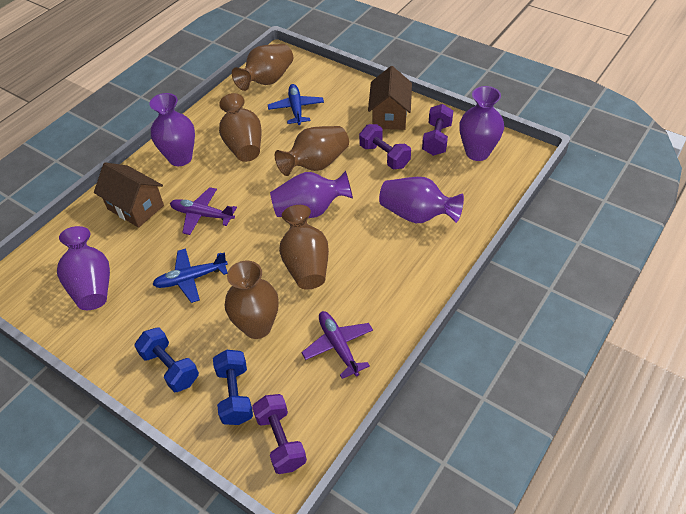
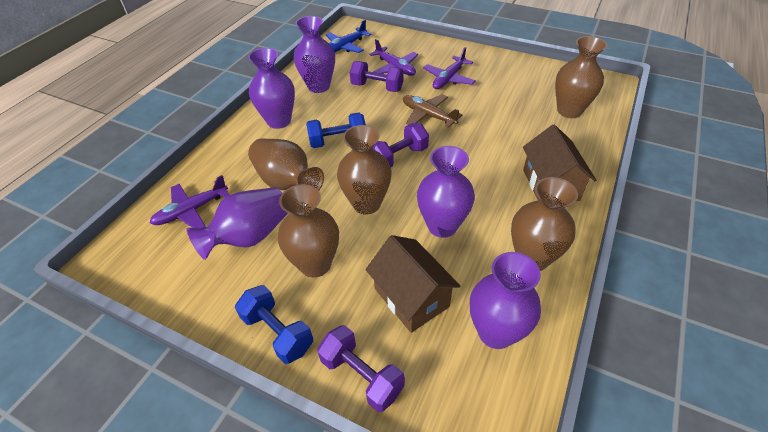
blue plane: [152,249,228,303] [268,84,324,125] = 2 -> [326,20,371,53] = 1
brown plane: none = 0 -> [403,94,462,128] = 1
purple plane: [170,187,237,235] [301,311,373,379] = 2 -> [150,175,229,228] [369,39,418,76] [423,47,475,89] = 3

